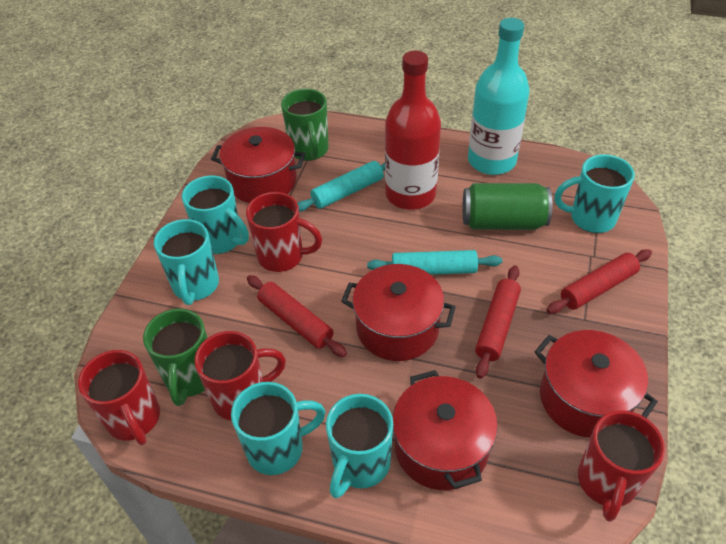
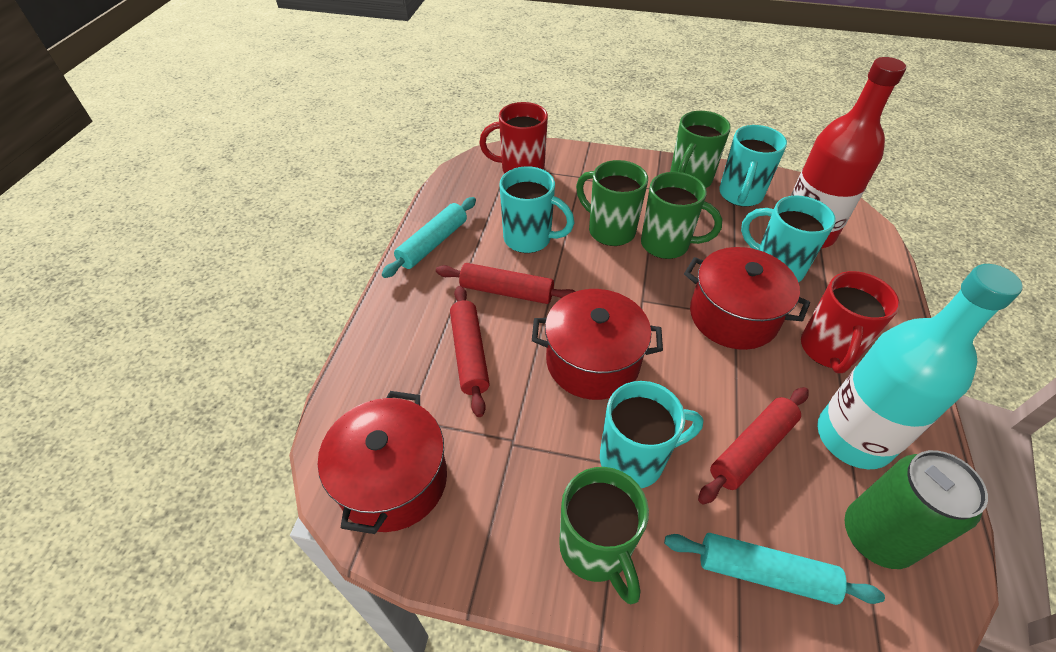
green mug: [143,309,207,406] [281,89,329,161] = 2 -> [559,467,649,604] [576,160,648,246] [641,172,722,259] [670,111,731,188] = 4
red mug: [78,350,160,445] [194,331,286,421] [246,192,322,272] [578,410,665,522] = 4 -> [479,102,548,173] [801,271,900,374] = 2
red pot: [211,127,305,203] [341,264,456,361] [392,370,498,490] [535,330,658,438] = 4 -> [318,391,447,534] [532,289,663,400] [684,247,810,350] = 3
turquoise mug: [154,219,219,305] [182,176,249,254] [231,382,326,475] [326,394,393,499] [554,154,635,233] = 5 -> [499,166,574,253] [600,381,703,488] [719,125,787,207] [741,195,836,282] = 4

